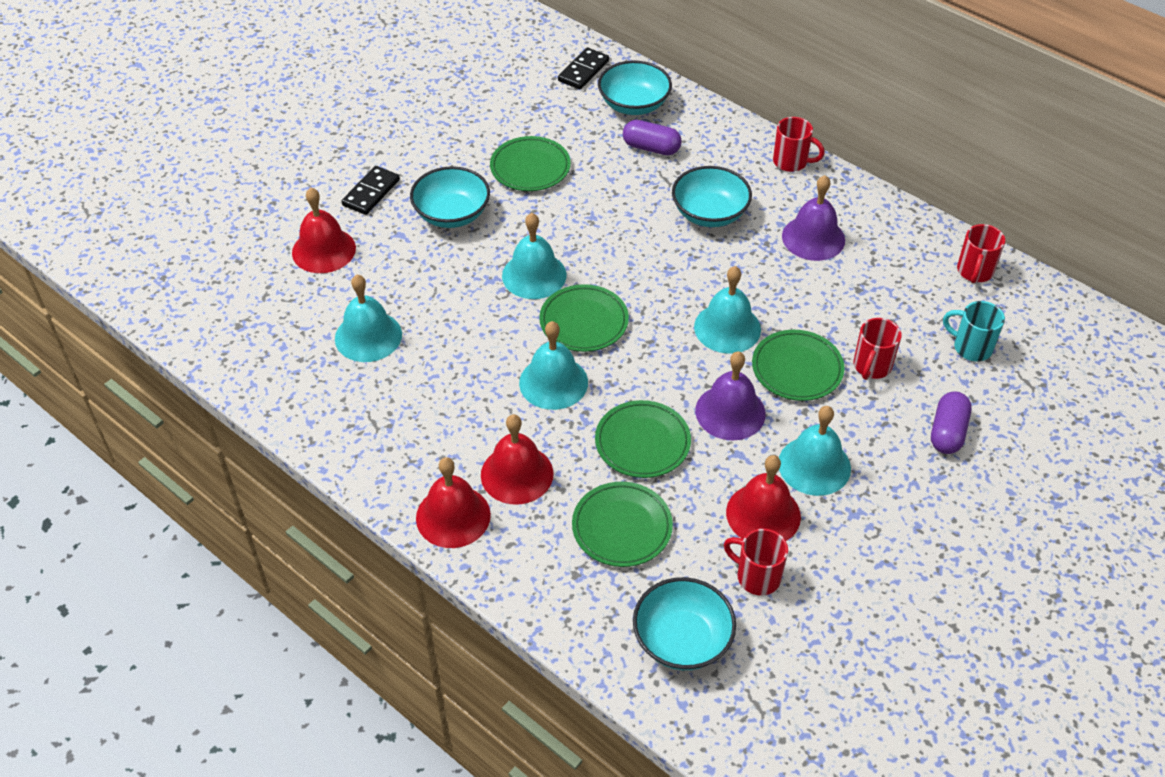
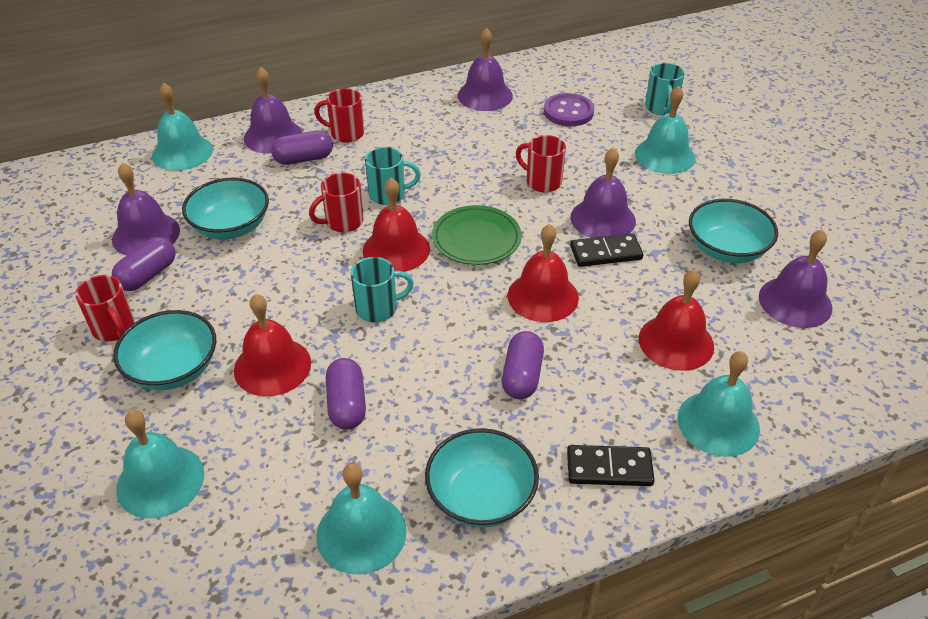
green plate: [490,136,571,191] [539,284,629,352] [572,482,673,567] [595,400,691,478] [752,330,845,401] = 5 -> [432,205,521,265] = 1
purple bell: [695,351,766,440] [782,175,845,261] = 2 -> [112,163,180,255] [244,67,302,154] [458,28,513,111] [570,148,636,238] [759,230,832,328] = 5
purple button: none = 0 -> [544,93,594,126] = 1
purple capsule: [623,120,682,155] [931,391,972,454] = 2 -> [112,237,175,291] [271,130,333,165] [326,358,366,430] [502,331,544,399] = 4
turquoise mug: [943,301,1005,361] = 1 -> [351,257,414,322] [365,147,421,205] [645,63,685,115] = 3

